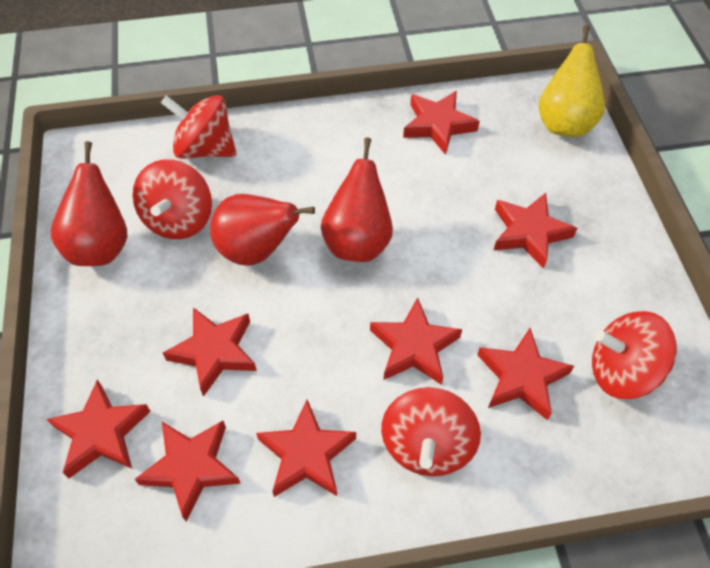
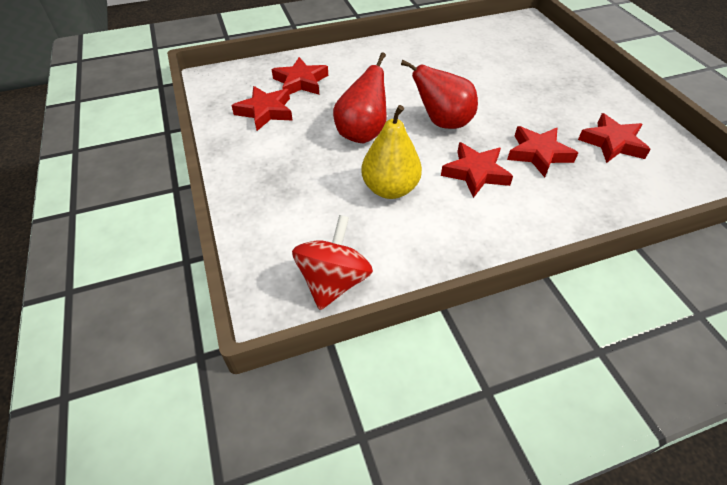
red pear: [51,141,128,266] [210,194,315,266] [321,138,393,262] = 3 -> [333,52,387,143] [401,60,478,129] = 2
red spinning top: [132,159,212,239] [161,95,236,159] [381,387,481,476] [592,311,677,399] = 4 -> [292,215,373,310] = 1
red star: [46,380,150,478] [134,421,241,521] [163,307,257,397] [256,400,356,497] [370,297,462,385] [403,91,480,155] [477,328,574,420] [494,193,577,269] = 8 -> [231,86,293,131] [272,57,328,95] [441,142,513,198] [507,126,578,177] [578,113,651,163] = 5

